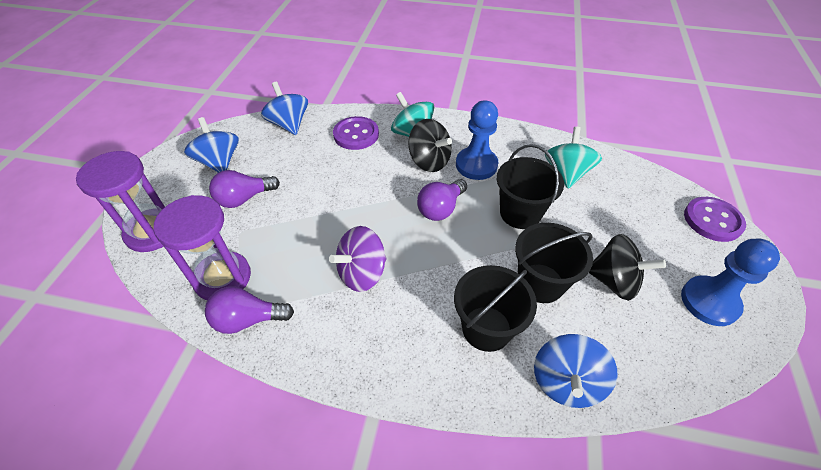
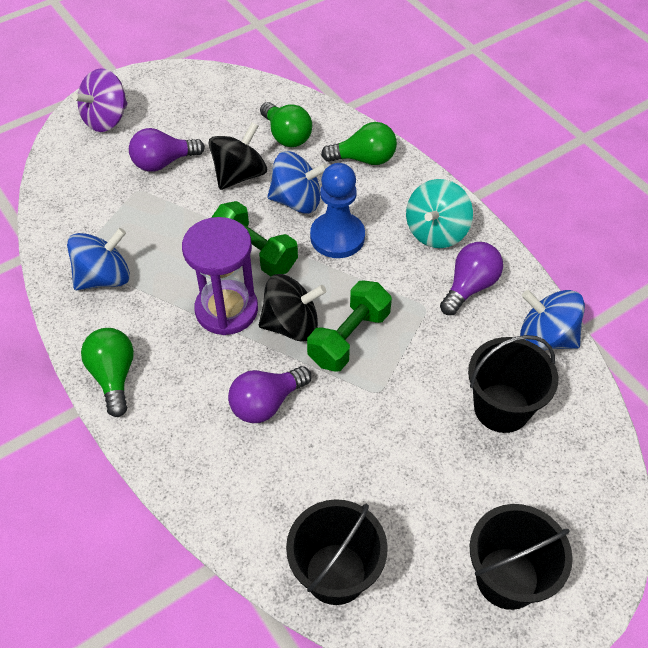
blue pawn: [456,100,498,180] [681,239,780,326] = 2 -> [310,163,365,258] = 1
green dumbbell: none = 0 -> [211,201,298,276] [307,280,392,372] = 2
green light bulb: none = 0 -> [81,328,134,417] [260,102,312,147] [321,122,397,165] = 3
purple button: [333,116,379,150] [684,197,746,242] = 2 -> none = 0
purple hourglass: [76,151,165,252] [153,195,251,300] = 2 -> [182,217,258,335] = 1
turquoise spinning top: [391,92,434,137] [545,127,602,189] = 2 -> [406,179,473,248] = 1

